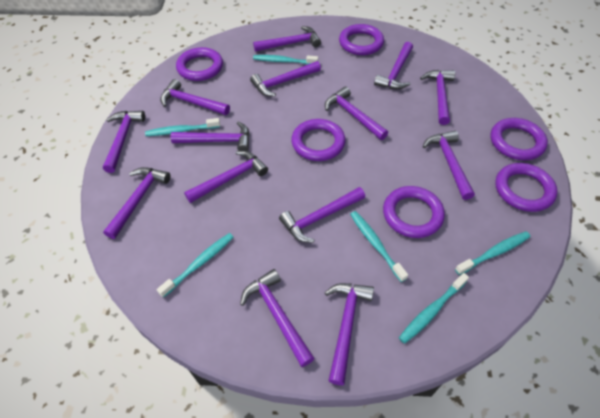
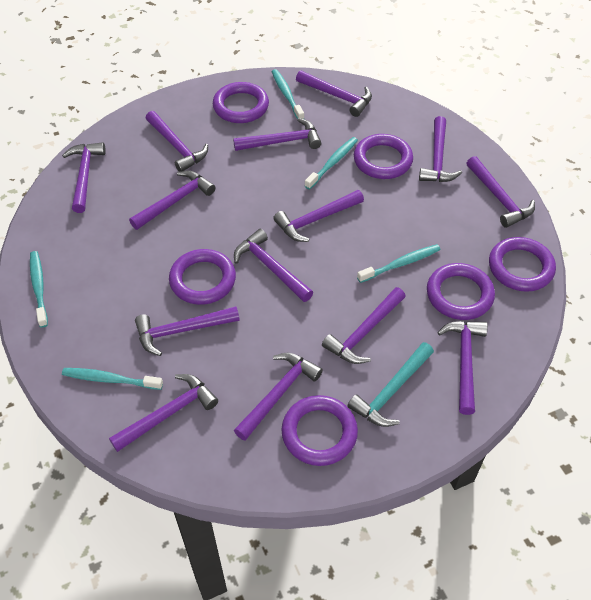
turquoise hammer: none = 0 -> [347,342,434,427] = 1
turquoise toothbrush: [145,118,220,136] [157,233,234,298] [253,55,318,64] [350,211,408,282] [399,273,469,344] [455,232,531,275] = 6 -> [30,251,48,328] [62,368,163,390] [272,69,304,119] [305,137,358,190] [357,244,441,283] = 5

